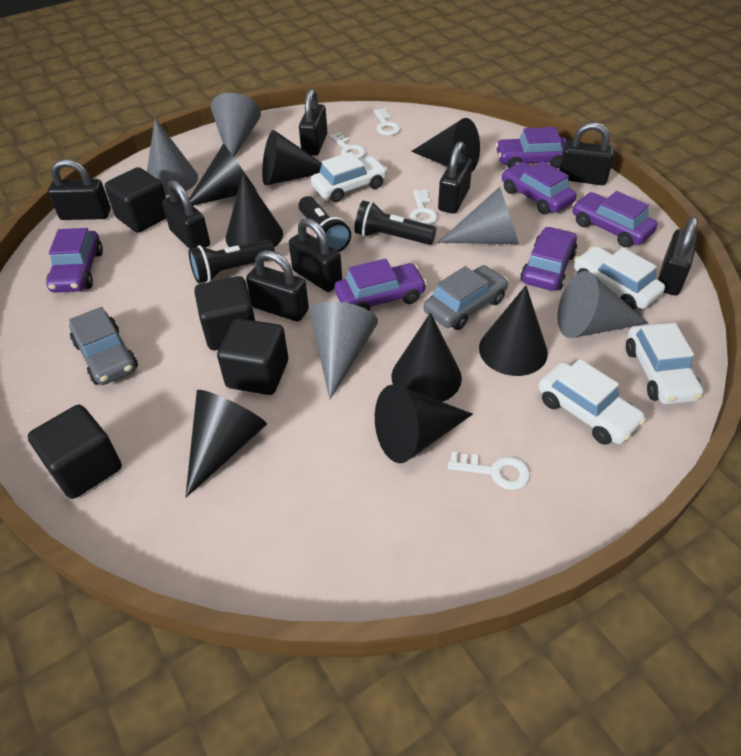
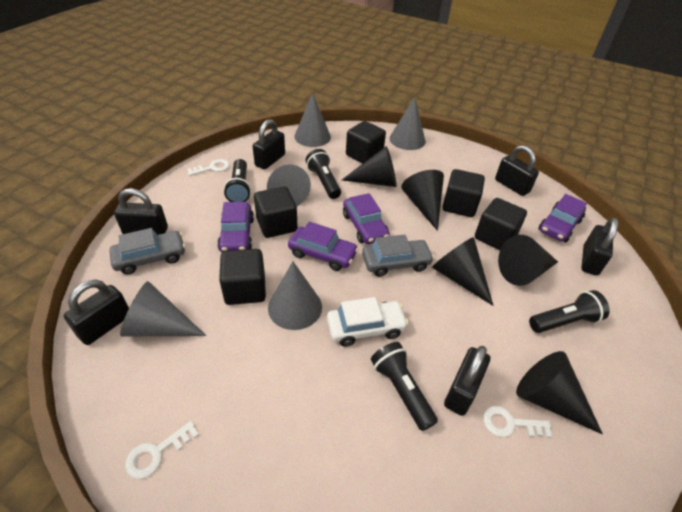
black cone: [185,390,267,498] [189,143,257,206] [226,172,283,247] [262,130,322,186] [375,385,473,463] [391,312,462,402] [411,118,480,173] [479,285,548,376] = 8 -> [342,146,397,187] [401,170,444,231] [432,237,493,306] [498,235,558,286] [516,351,603,435] = 5
black cube: [28,405,122,499] [105,167,166,233] [194,276,255,350] [217,318,288,395] = 4 -> [219,249,266,305] [254,186,297,238] [346,121,386,163] [443,169,485,217] [475,198,527,250] = 5
black flashlight: [188,240,275,283] [298,196,351,252] [354,201,437,245] = 3 -> [224,159,251,202] [306,149,341,199] [371,342,438,431] [529,290,610,333] = 4
black padlock: [48,159,111,220] [162,180,210,249] [246,250,309,322] [289,218,342,292] [299,89,327,156] [438,141,472,214] [559,122,614,185] [658,217,698,295] = 8 -> [64,280,129,345] [114,188,168,235] [253,119,285,170] [444,346,490,416] [495,145,539,196] [581,218,619,276] = 6
purple car: [46,228,103,293] [335,258,427,311] [496,127,567,169] [502,161,576,214] [520,227,577,291] [573,191,657,247] = 6 -> [217,202,254,252] [288,222,359,271] [343,193,390,244] [538,194,587,242] = 4
white car: [311,152,388,202] [538,359,646,445] [574,246,665,310] [626,323,703,404] = 4 -> [327,297,409,347] = 1
white key: [329,132,366,159] [374,108,400,136] [410,190,438,225] [448,452,530,490] = 4 -> [125,421,199,479] [187,159,230,176] [483,406,552,438] = 3

